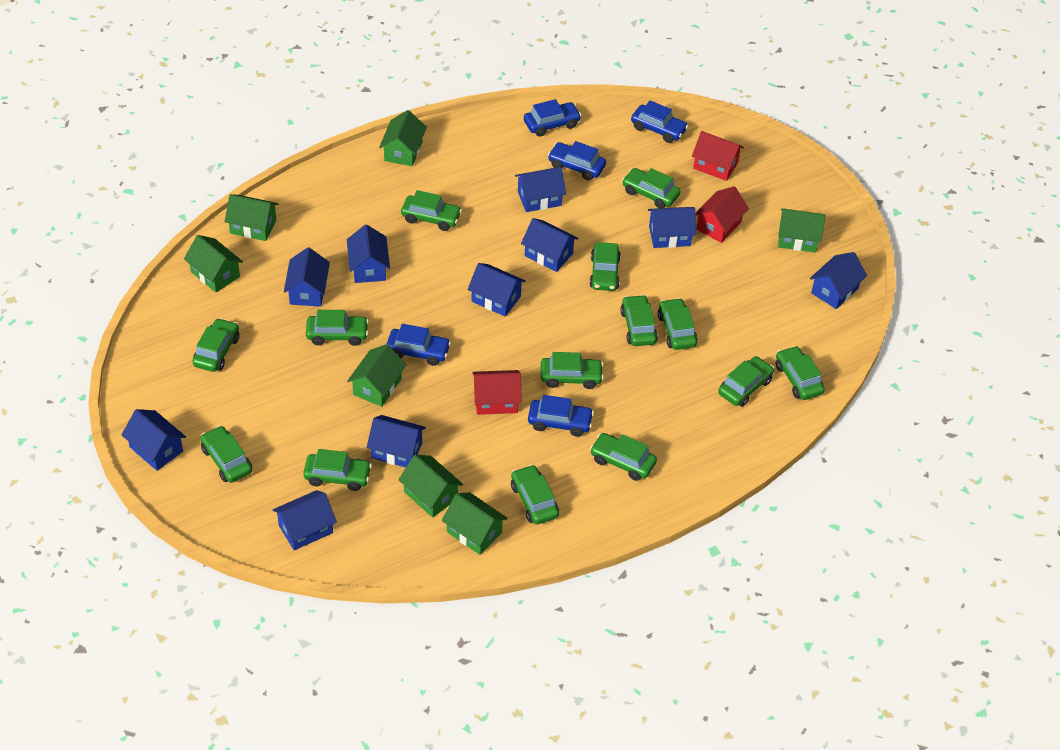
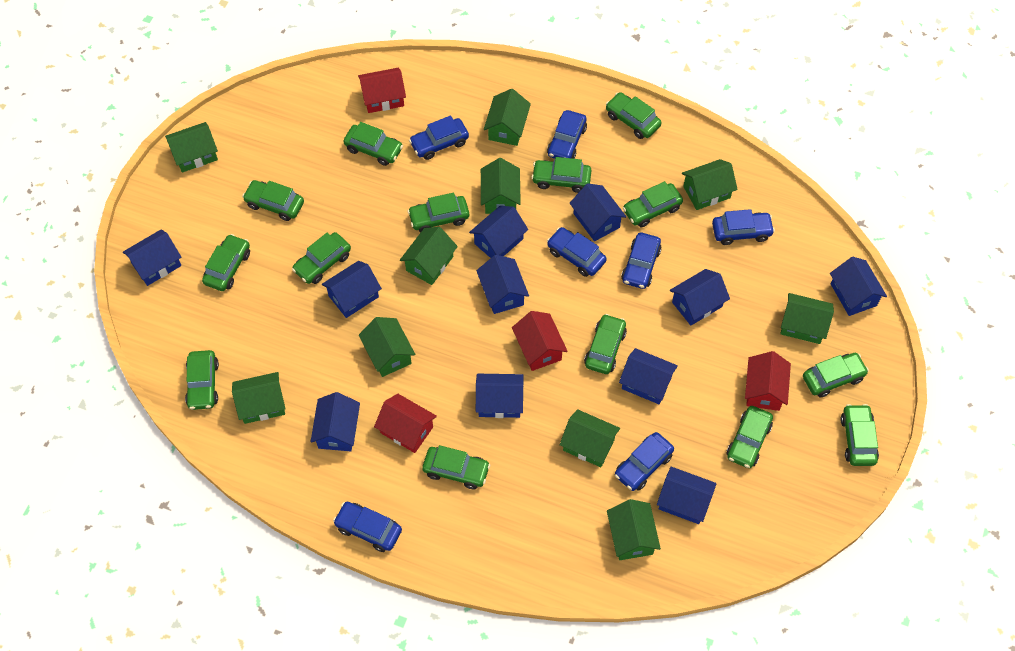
blue car: [387,324,451,366] [524,99,581,137] [528,395,594,437] [548,141,606,181] [631,101,688,143] = 5 -> [333,502,402,552] [409,115,469,160] [547,110,587,159] [547,227,607,277] [615,432,674,491] [621,233,662,289] [712,209,775,245] = 7
blue house: [122,409,186,471] [273,490,337,550] [284,248,330,307] [347,224,390,283] [367,415,426,468] [468,263,526,317] [515,167,566,212] [521,218,578,272] [648,207,696,248] [810,252,867,309] = 10 -> [123,230,181,286] [311,392,360,451] [322,261,382,318] [469,206,528,258] [476,255,529,314] [476,374,523,418] [570,183,626,241] [619,348,678,404] [657,467,716,524] [670,269,730,326] [830,257,887,316] = 11
green house: [184,235,243,293] [224,194,278,241] [347,344,406,407] [379,110,427,166] [398,455,463,518] [442,492,508,555] [778,208,825,253] = 7 -> [165,122,218,173] [232,372,286,424] [359,317,415,377] [400,227,458,285] [481,158,521,214] [484,89,531,146] [560,409,620,467] [607,499,661,560] [682,159,738,210] [780,293,834,344] = 10
red house: [472,370,522,415] [692,131,744,181] [695,186,749,243] = 3 -> [358,68,406,113] [374,394,437,453] [512,311,567,371] [745,351,791,411] = 4

